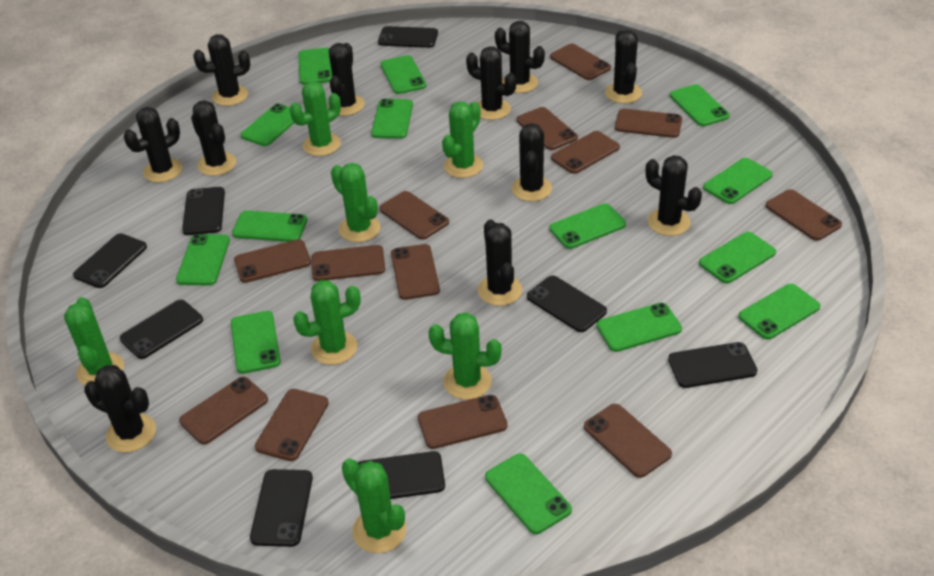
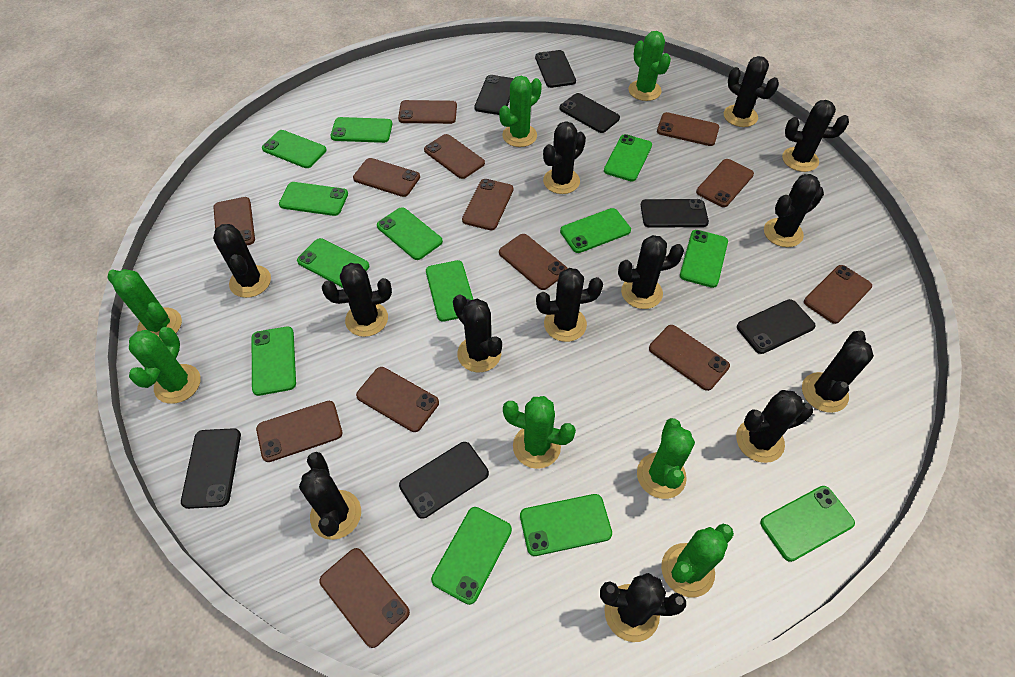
black cactus: [84,365,156,453] [124,107,182,183] [191,100,236,176] [193,34,250,106] [328,43,365,116] [466,46,516,120] [478,219,522,306] [495,21,545,93] [511,123,552,201] [605,30,642,104] [646,155,702,236] = 11 -> [213,224,271,298] [299,452,361,540] [322,263,392,337] [453,295,502,372] [536,268,603,342] [543,121,586,194] [600,573,686,642] [618,235,684,309] [724,56,779,127] [736,390,813,463] [764,174,824,247] [782,100,849,172] [802,330,874,413] = 13
black phone: [73,233,147,288] [120,300,203,359] [182,187,225,235] [250,469,313,547] [357,451,445,499] [378,26,438,48] [527,276,607,332] [668,342,757,388] = 8 -> [181,428,241,509] [399,442,489,519] [474,75,514,115] [535,50,576,88] [559,93,620,133] [641,199,709,228] [737,299,816,354] = 7
green phone: [176,234,230,285] [231,311,281,374] [232,210,307,242] [241,103,294,146] [298,48,332,85] [371,99,413,139] [381,55,426,94] [485,454,572,534] [549,203,626,249] [597,303,682,352] [670,84,730,126] [699,232,776,284] [703,158,773,204] [738,284,821,340] = 14 -> [252,326,296,396] [262,130,327,168] [279,182,348,216] [297,238,369,288] [331,117,393,143] [377,207,443,260] [426,260,474,322] [431,507,512,605] [520,494,612,556] [560,208,631,253] [604,134,652,181] [680,230,728,288] [760,486,855,562] = 13

